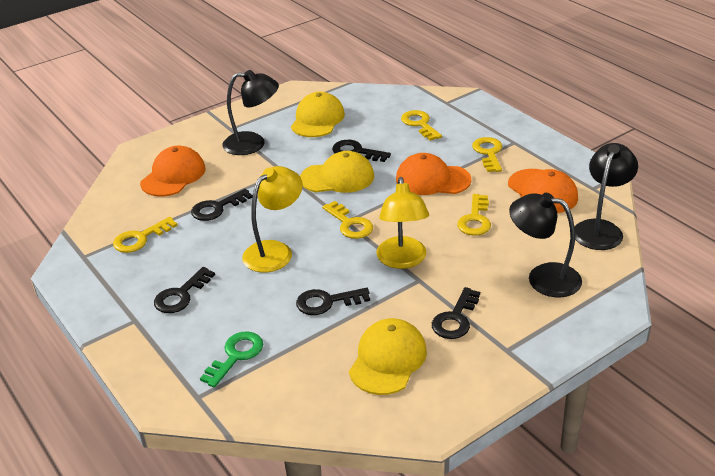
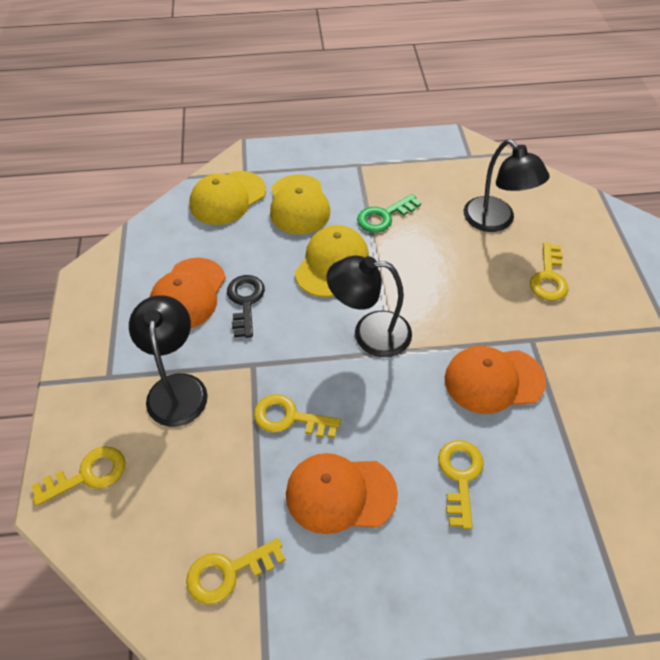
black key: [154,267,215,313] [191,189,253,221] [296,288,370,315] [332,140,391,162] [432,287,480,339] = 5 -> [227,275,265,338] = 1
yellow lamp: [242,166,303,272] [376,177,429,269] = 2 -> none = 0

